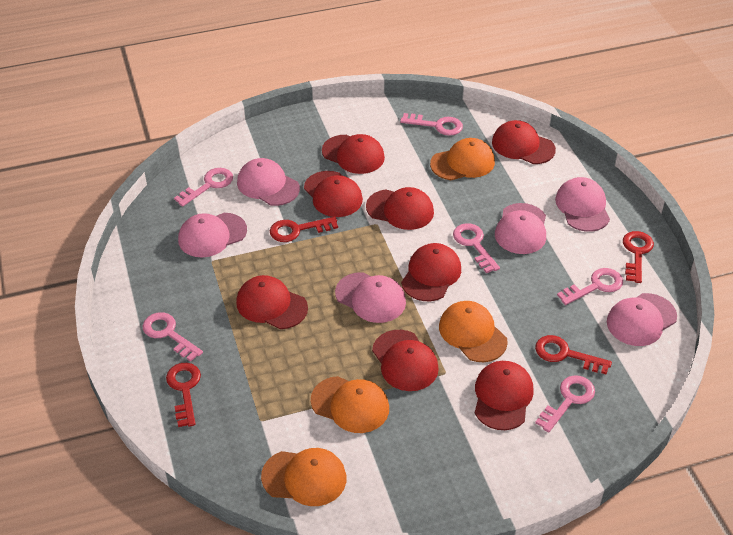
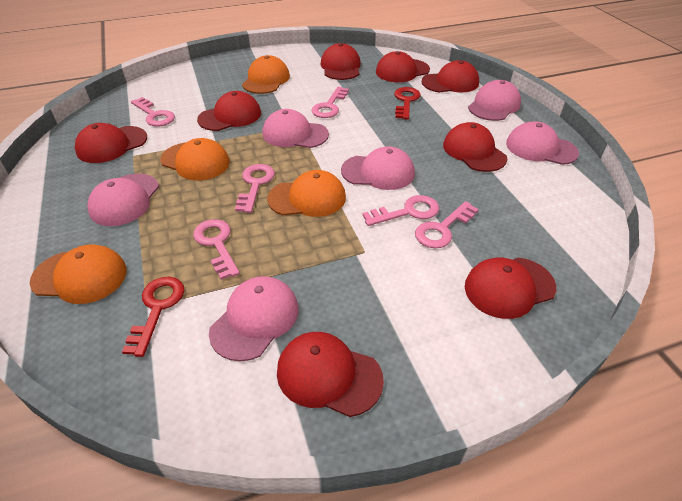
red key: [166,363,201,427] [270,217,338,242] [535,335,612,374] [623,231,654,283] = 4 -> [122,277,184,357] [394,87,421,120] = 2

